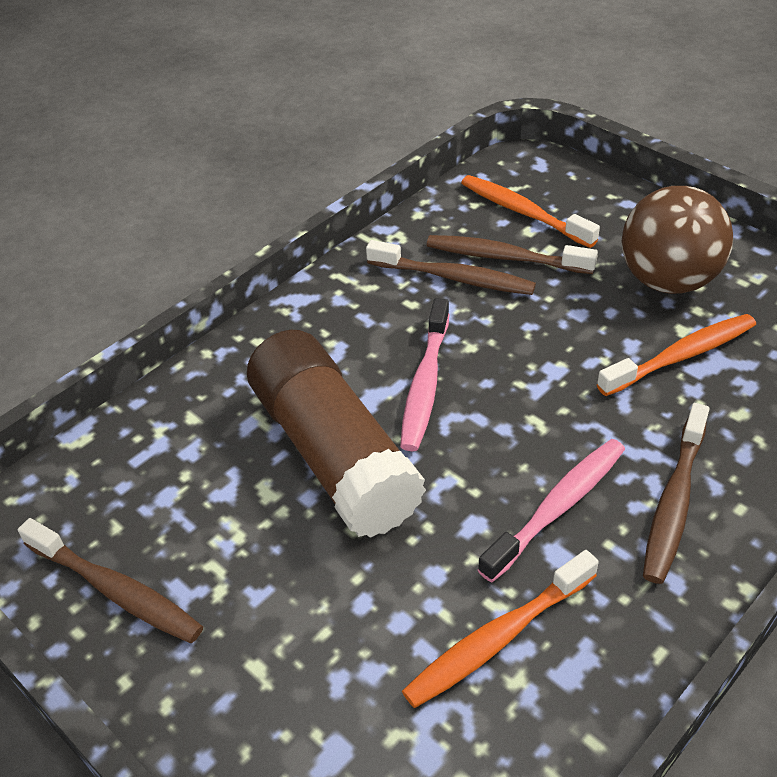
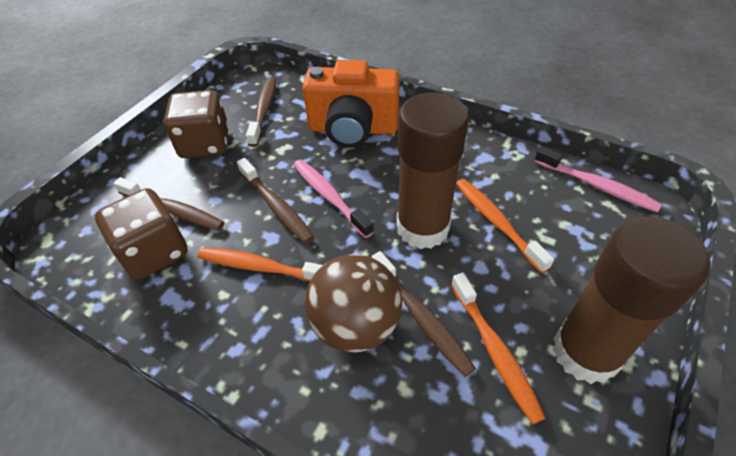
brown dice: none = 0 -> [95,188,188,280] [164,90,229,158] = 2
brown glue stick: [247,330,426,538] = 1 -> [397,92,469,249] [553,216,711,384] = 2
orange camera: none = 0 -> [302,60,400,148] = 1

